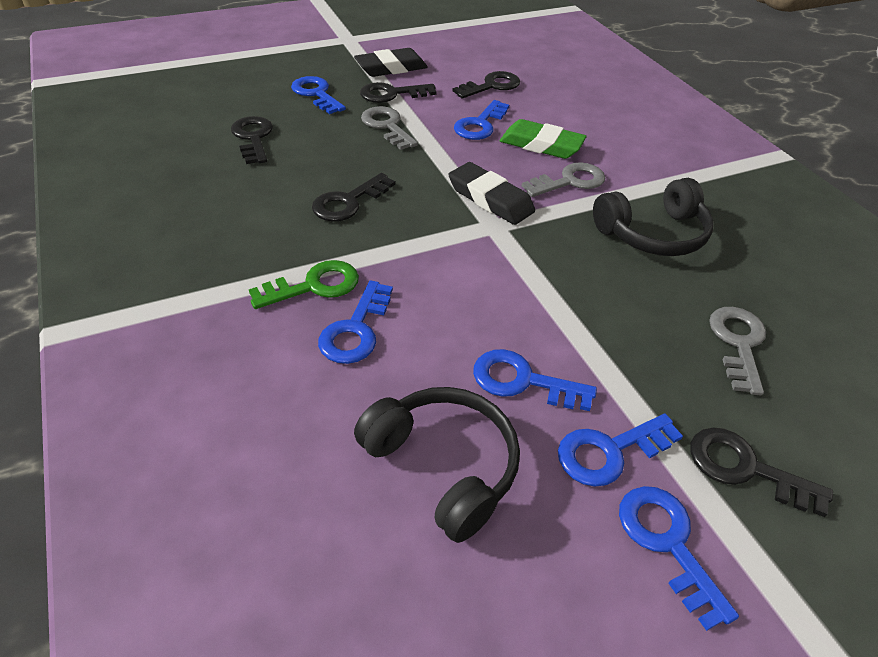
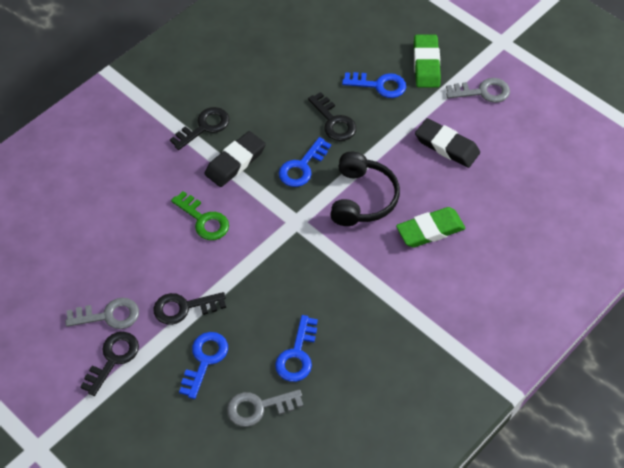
black headphones: [354,387,520,543] [593,178,714,256] = 2 -> [330,152,400,226] = 1
black key: [231,116,273,164] [312,173,395,222] [360,82,436,103] [453,71,520,99] [690,428,833,517] = 5 -> [80,332,139,396] [154,292,226,325] [170,107,229,150] [308,92,356,141] = 4
blue key: [291,76,346,114] [318,280,393,364] [454,100,509,140] [473,349,597,411] [558,414,683,487] [619,486,739,631] = 6 -> [179,332,228,399] [275,315,318,382] [279,137,331,187] [342,72,406,98] = 4
green eraser: [500,119,587,159] = 1 -> [396,207,466,248] [414,35,441,88] = 2

